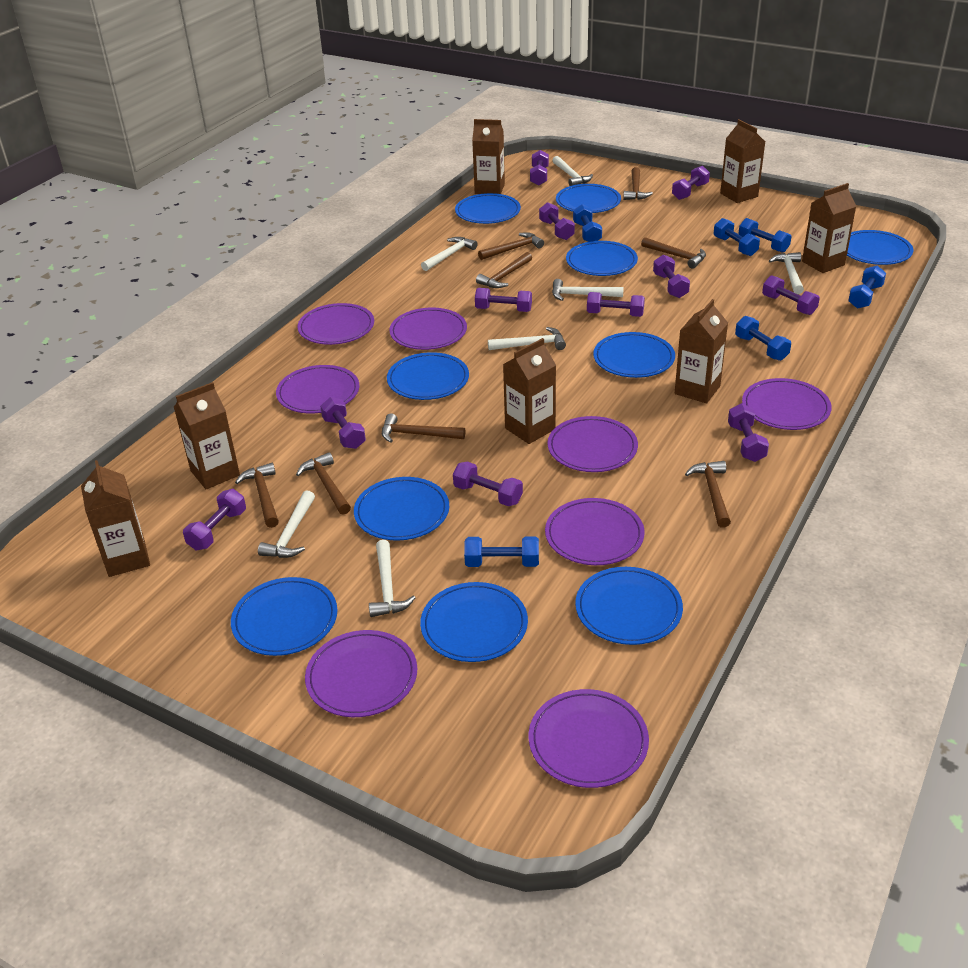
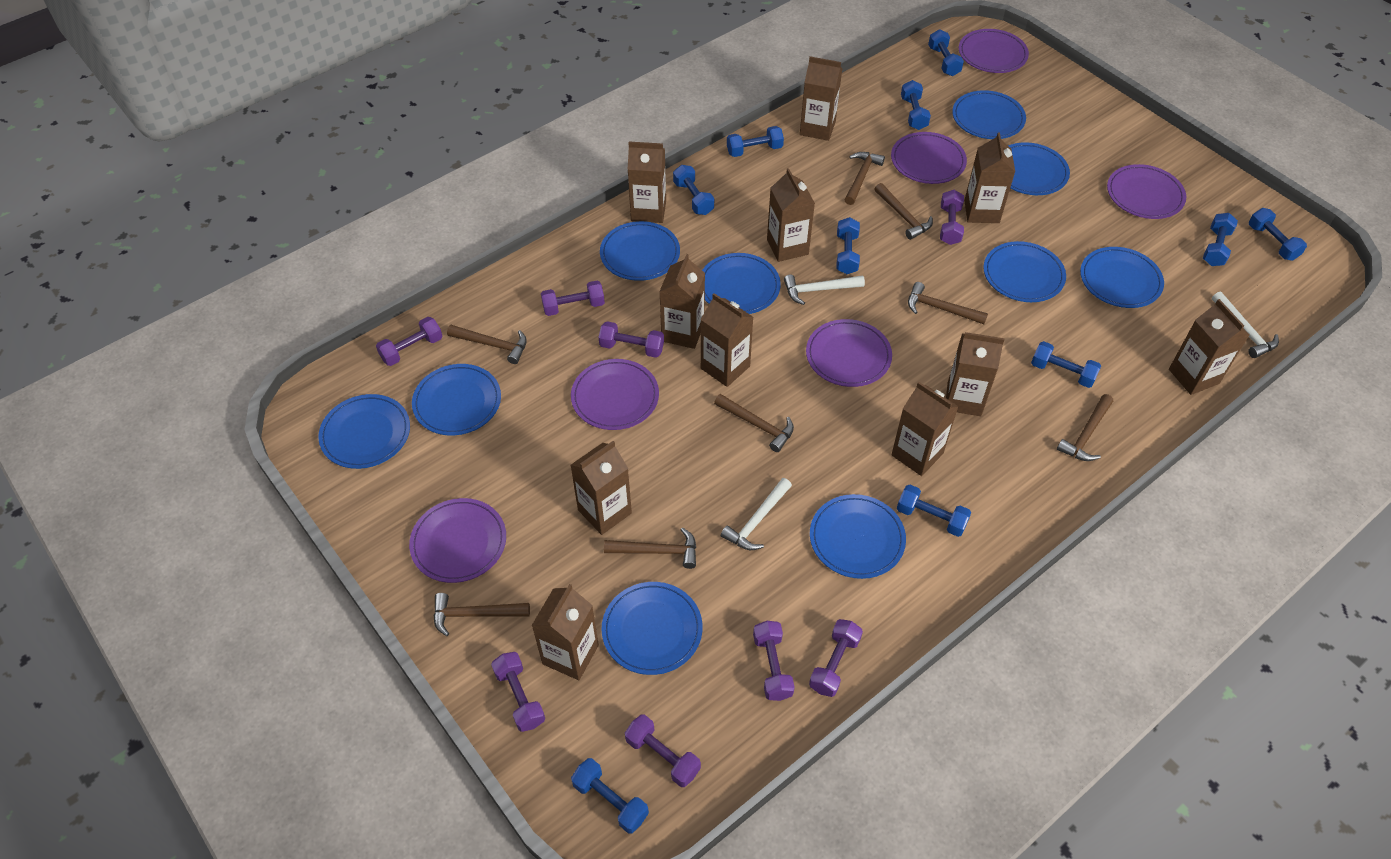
blue dumbbell: [464,536,539,567] [573,204,602,242] [714,218,760,256] [735,316,791,361] [738,218,792,253] [848,266,886,309] = 6 -> [571,758,649,833] [673,165,714,215] [727,126,784,157] [836,217,860,274] [897,485,971,537] [901,80,931,130] [928,29,964,76] [1031,341,1101,388] [1203,213,1238,266] [1249,208,1307,261] = 10
brown carton: [81,460,150,577] [174,382,240,489] [472,119,505,194] [503,338,556,444] [675,299,728,403] [720,119,765,203] [802,183,857,273] = 7 -> [531,584,599,680] [571,441,632,535] [628,142,666,223] [659,254,705,349] [700,293,753,387] [767,168,815,262] [800,56,842,141] [892,382,959,476] [946,332,1004,416] [964,132,1015,223] [1169,299,1249,395] = 11
purple dumbbell: [183,489,246,550] [320,397,366,449] [453,462,523,506] [475,288,532,312] [530,150,549,186] [539,202,575,240] [587,292,645,317] [653,254,690,298] [672,166,710,200] [728,403,769,462] [762,275,820,315] = 11 -> [376,317,443,366] [491,652,545,732] [541,281,605,316] [598,321,664,358] [625,715,701,787] [753,621,795,701] [809,619,863,697] [940,190,964,245] = 8
purple plate: [276,365,359,414] [297,303,374,345] [305,630,417,717] [389,308,467,350] [529,689,649,788] [545,498,645,565] [547,416,638,472] [742,378,832,430] = 8 -> [409,498,506,583] [571,359,659,430] [806,319,892,387] [891,132,967,184] [959,29,1029,73] [1107,164,1186,219] = 6
white hammer: [258,490,315,558] [369,540,416,617] [421,237,478,271] [488,327,566,350] [552,156,593,186] [552,279,624,301] [769,252,804,294] = 7 -> [721,478,792,550] [784,275,865,305] [1212,292,1279,358] = 3

